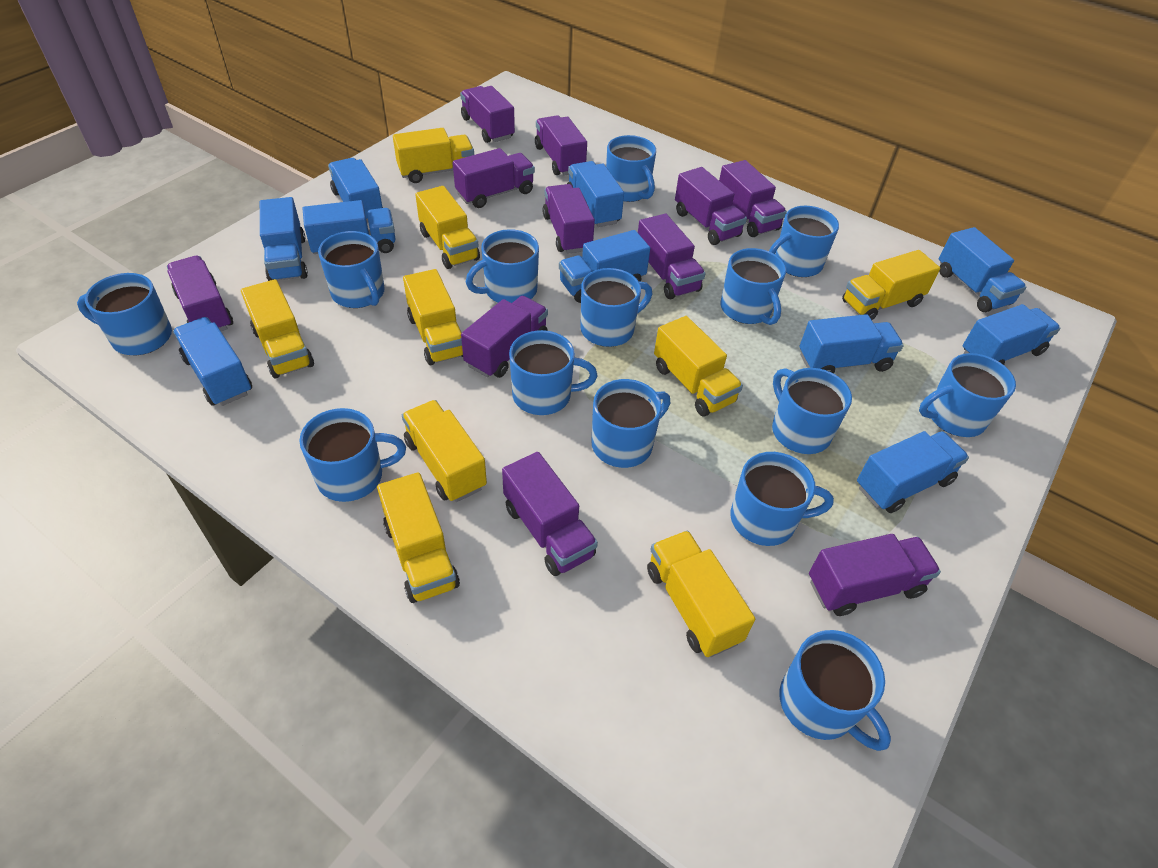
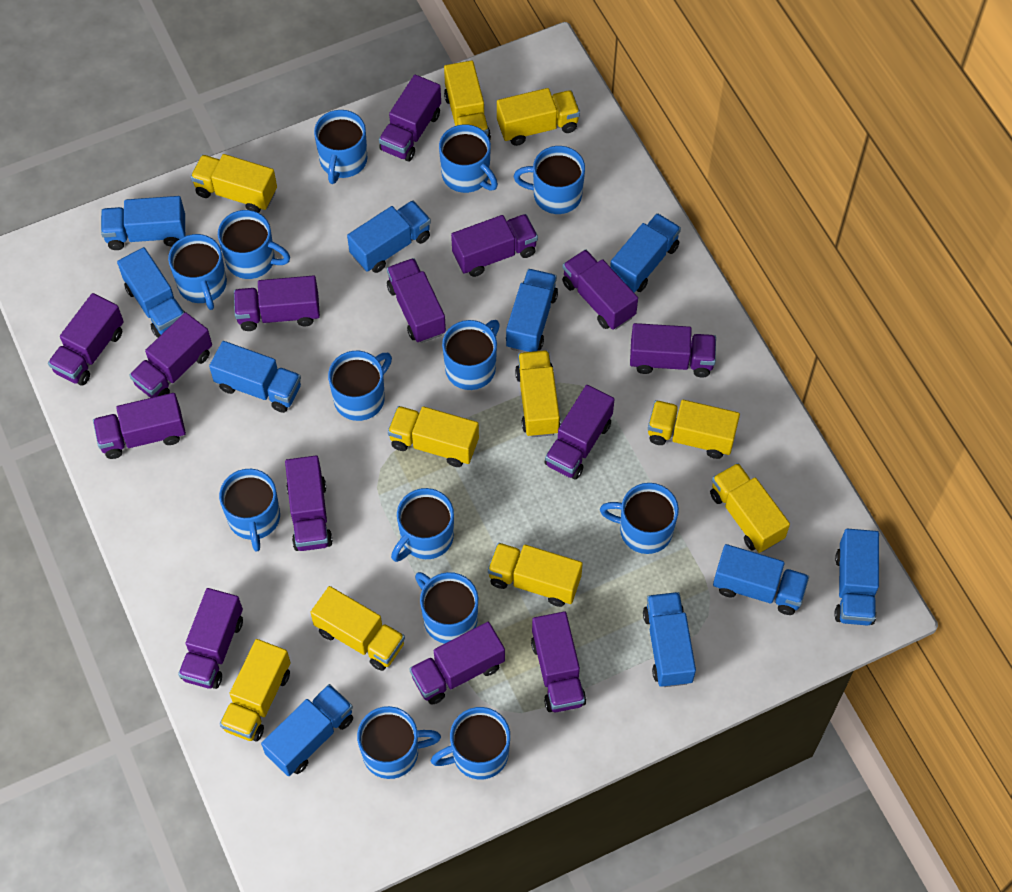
blue mug: [77,273,172,355] [299,408,406,502] [318,231,385,308] [466,229,539,303] [509,330,597,415] [580,268,652,347] [591,379,670,468] [606,135,656,202] [720,248,786,325] [730,452,834,546] [769,206,839,277] [772,368,852,454] [779,630,891,751] [919,353,1016,437] = 14 -> [168,234,227,310] [218,210,290,279] [219,469,280,552] [314,110,367,184] [328,351,392,421] [357,706,441,779] [391,488,454,562] [415,572,478,644] [431,707,510,780] [439,124,498,193] [442,320,500,390] [514,146,585,214] [600,483,679,554] = 13
purple truck: [167,256,233,331] [453,148,535,208] [460,86,515,143] [461,296,548,378] [502,452,598,576] [535,116,587,176] [543,184,595,254] [638,214,706,299] [675,167,747,245] [719,160,787,237] [809,534,941,616] = 11 -> [48,293,124,386] [93,393,186,459] [129,312,212,398] [178,588,243,689] [234,276,320,331] [285,456,333,551] [379,75,441,161] [387,258,446,343] [409,622,505,705] [451,214,538,277] [531,611,586,712] [544,385,615,480] [562,249,638,330] [630,323,716,378] = 14
yellow truck: [241,279,314,378] [377,472,460,603] [393,128,474,183] [402,400,487,502] [403,269,463,365] [415,186,480,269] [647,531,755,657] [654,316,743,417] [842,250,940,320] = 9 -> [191,154,277,213] [220,639,291,742] [310,586,405,671] [388,406,479,467] [444,60,491,139] [488,543,583,607] [497,88,580,146] [515,350,561,437] [648,400,740,459] [710,463,790,553] = 10

